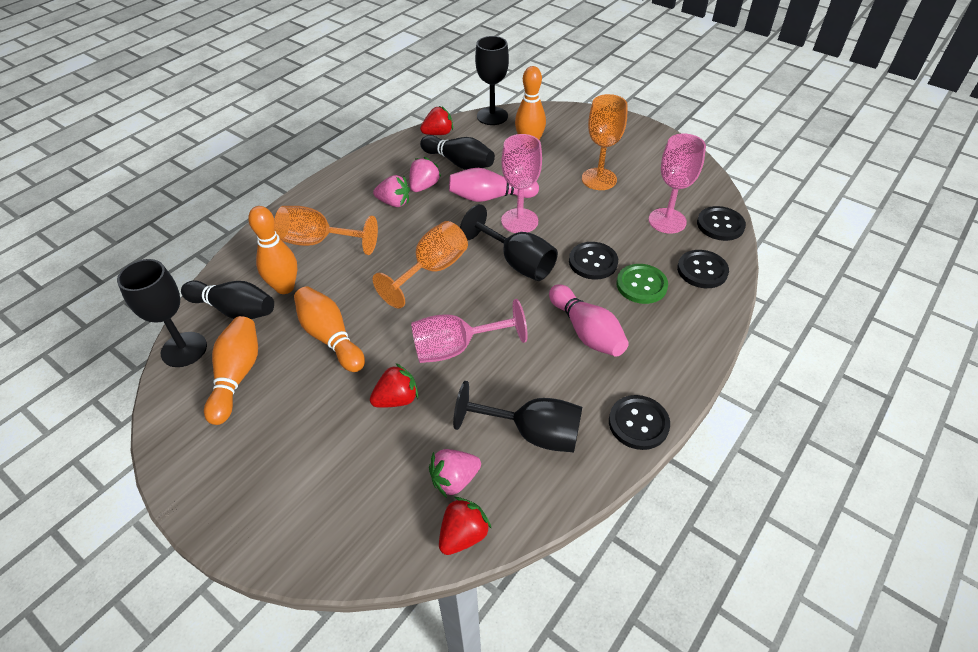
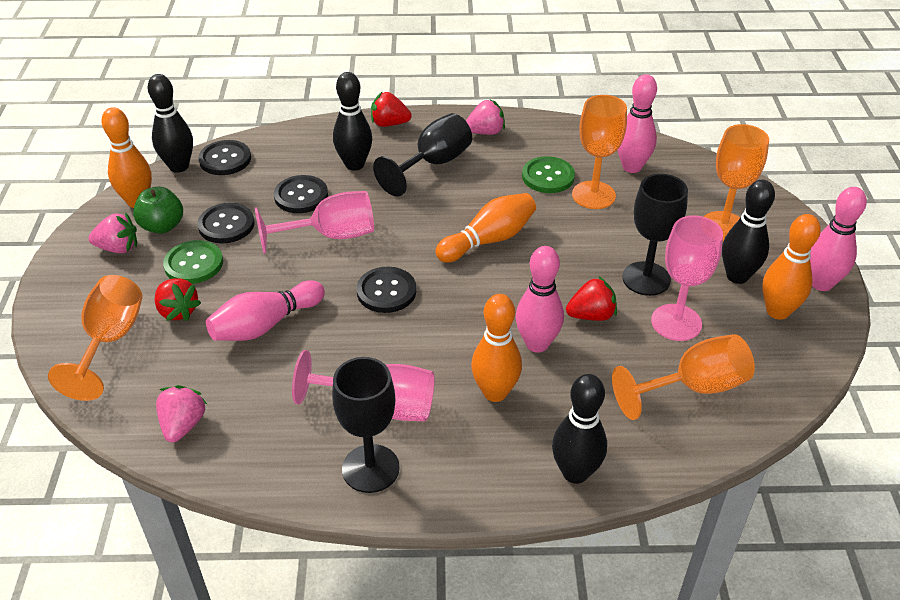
black bowling pin: [181,280,274,319] [420,135,495,170] = 2 -> [148,74,193,173] [333,72,372,170] [552,374,607,484] [722,180,775,284] = 4
black goblet: [117,259,207,367] [453,381,582,453] [460,204,558,281] [475,36,509,125] = 4 -> [332,357,400,493] [373,113,472,197] [622,174,688,296] = 3
green apple: none = 0 -> [133,187,183,234] = 1
green button: [616,264,668,304] = 1 -> [163,240,223,284] [522,156,575,193] = 2
orange goblet: [274,206,378,255] [373,221,468,309] [582,94,628,190] = 3 -> [48,275,142,401] [572,95,627,209] [612,334,755,420] [703,124,769,241] = 4
pink bowling pin: [449,168,539,202] [549,284,629,357] = 2 -> [206,280,325,341] [516,246,564,353] [618,74,657,173] [810,187,867,291] = 4

